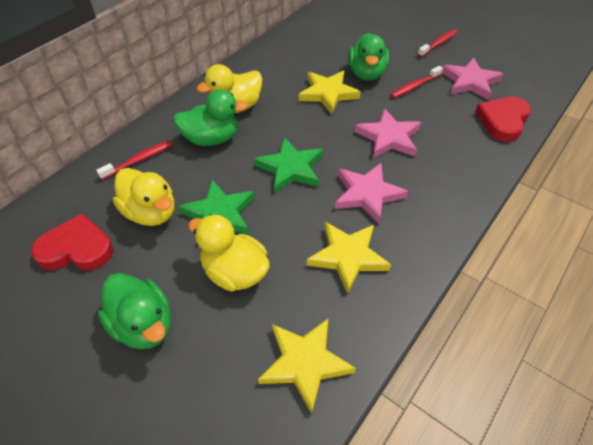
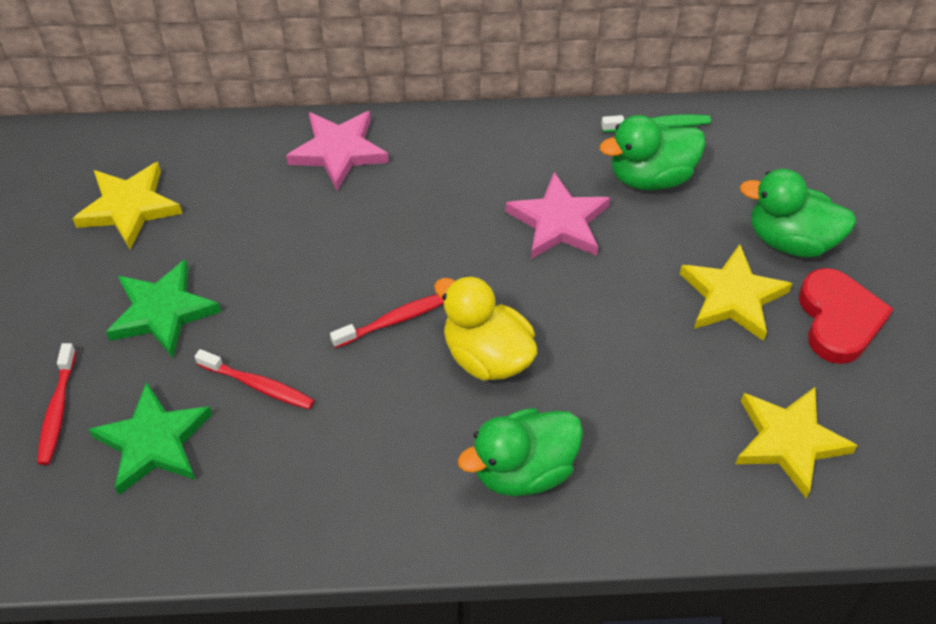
green toothbrush: none = 0 -> [601,114,711,132] = 1
pink star: [335,163,408,224] [355,108,421,158] [442,58,503,100] = 3 -> [286,111,389,191] [505,172,610,259] = 2
red heart: [31,213,113,270] [475,97,531,142] = 2 -> [799,268,893,364] = 1
yellow duck: [113,168,174,226] [188,214,270,292] [196,64,262,113] = 3 -> [434,275,537,381] = 1

